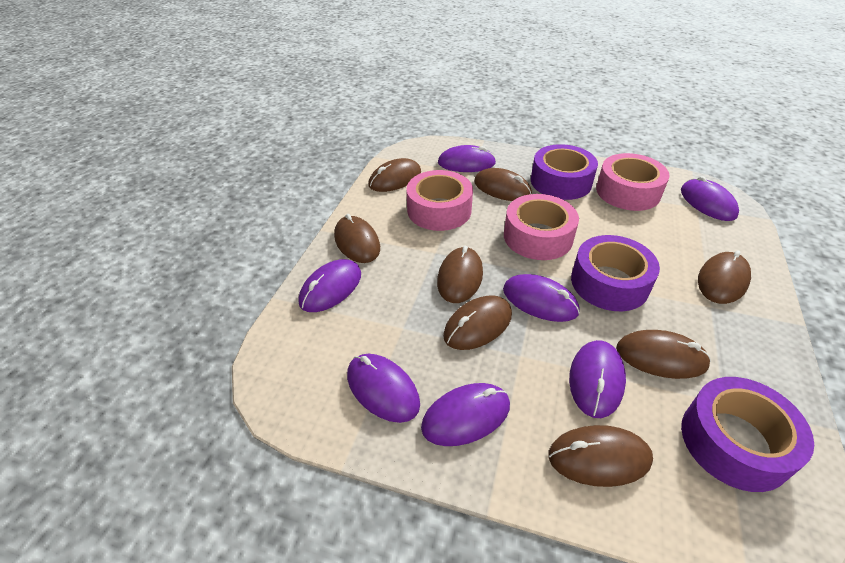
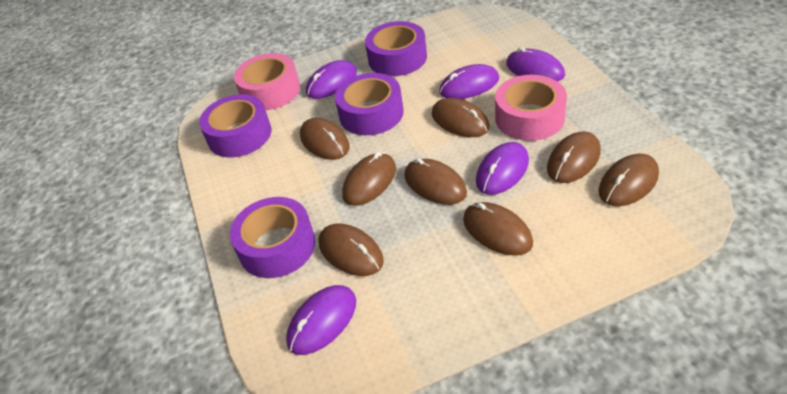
pink tape: [406,170,473,231] [504,194,579,260] [596,153,669,211] = 3 -> [234,53,300,110] [495,75,567,141] = 2
purple mouse: [298,259,361,312] [347,354,420,423] [421,383,510,446] [438,145,496,172] [503,274,580,322] [569,340,626,418] [681,176,739,221] = 7 -> [286,285,356,355] [306,60,357,99] [439,64,499,99] [476,142,529,195] [506,47,565,82] = 5
purple tape: [531,144,598,200] [571,235,660,311] [681,377,814,492] = 3 -> [199,94,271,158] [230,197,315,278] [335,73,404,135] [365,21,427,76] = 4

